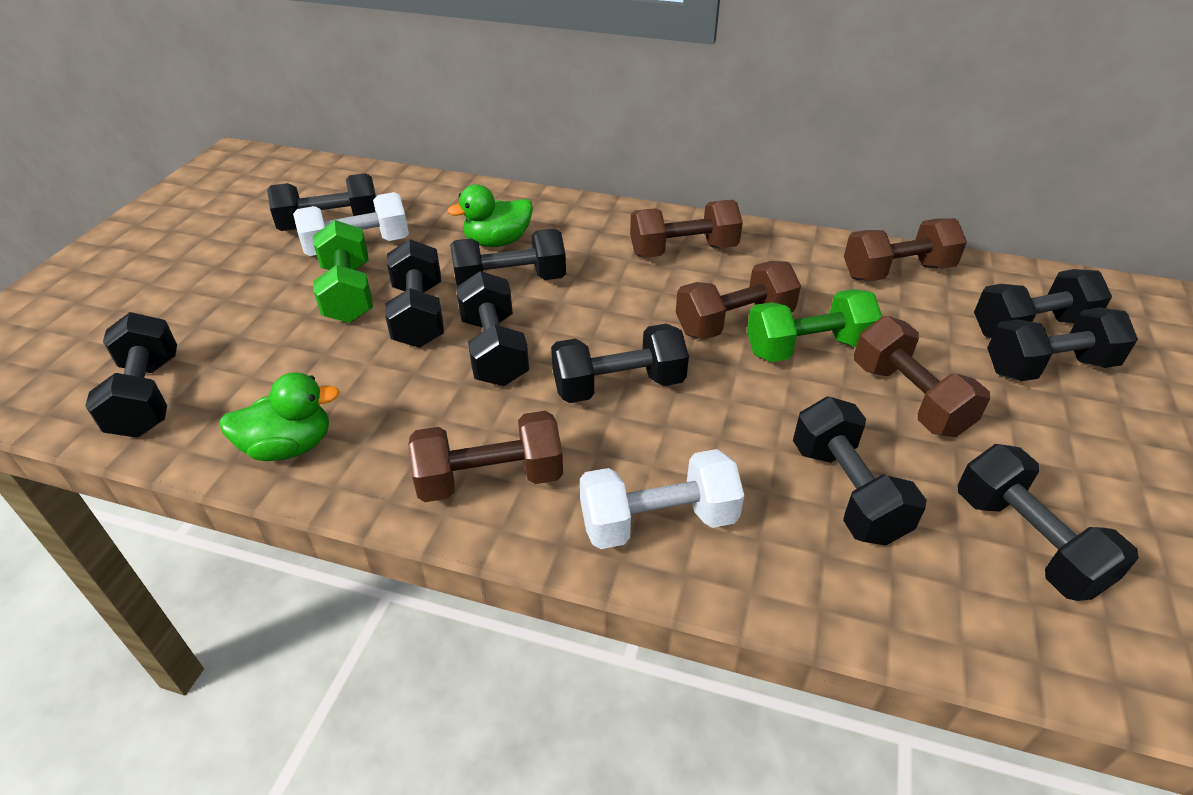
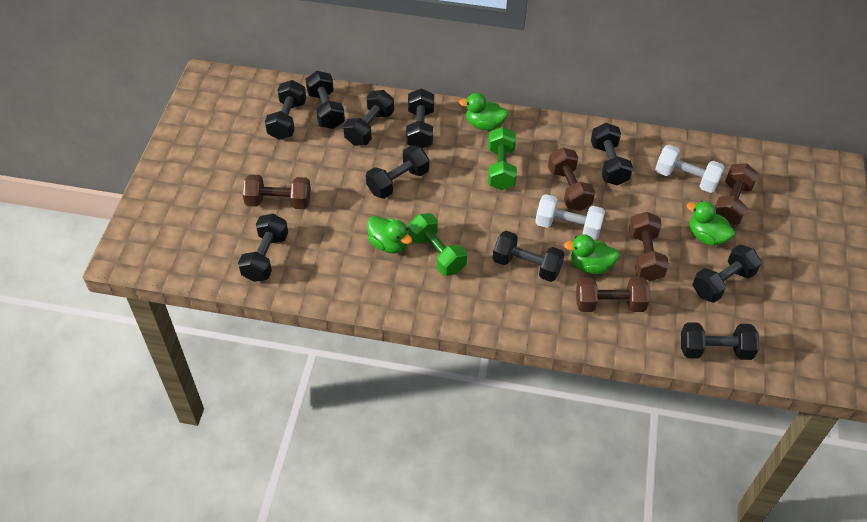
green duck: [219,372,340,461] [447,184,533,247] = 2 -> [367,216,412,253] [459,93,508,130] [564,234,620,274] [687,201,735,246] = 4

